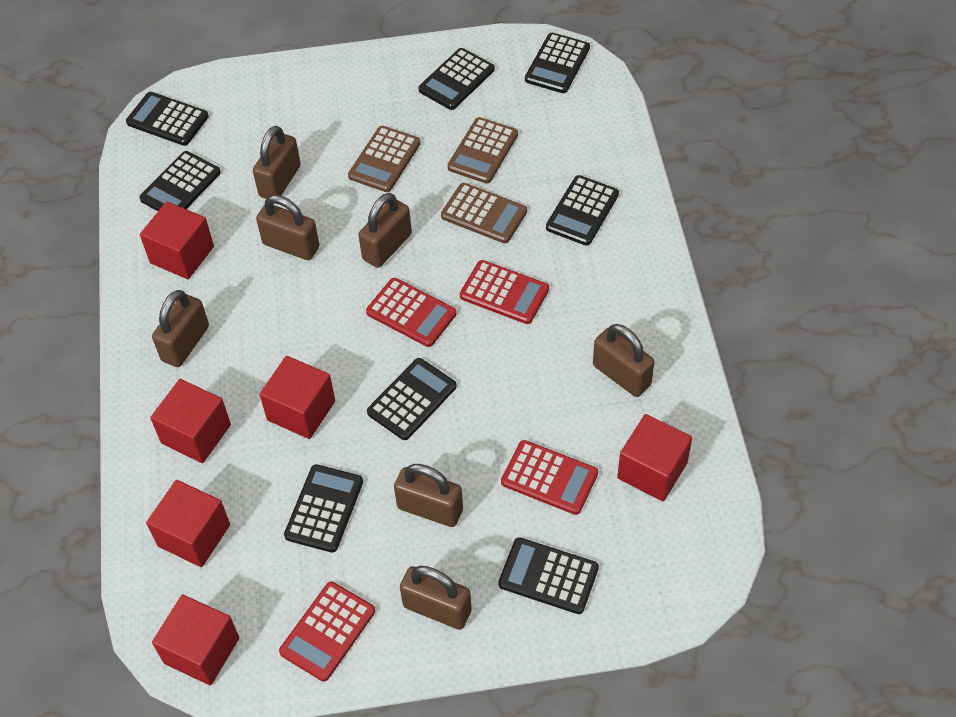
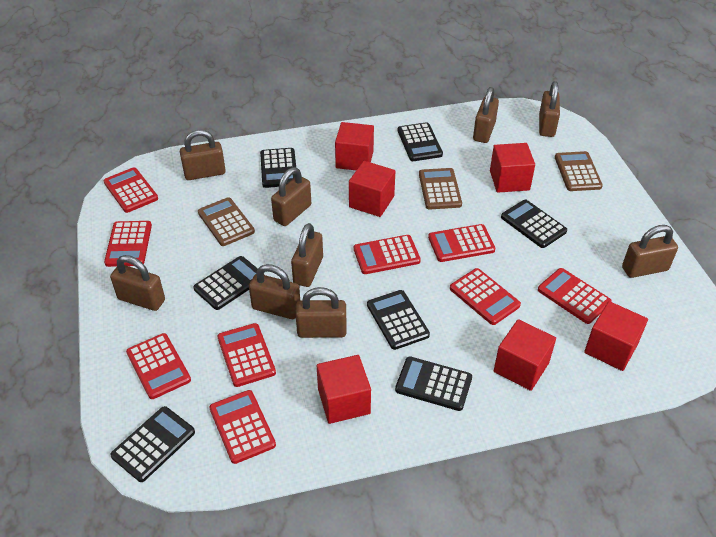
black calculator: [126,92,209,146] [139,151,221,211] [284,464,363,553] [367,358,457,440] [418,48,494,110] [498,537,599,614] [525,33,590,93] [546,175,619,246] = 8 -> [110,406,195,482] [193,256,258,310] [260,148,296,188] [367,290,430,350] [395,356,472,411] [398,122,443,161] [501,200,567,248] = 7
brown padlock: [152,290,209,367] [253,126,301,199] [256,195,319,260] [358,193,412,268] [394,464,463,527] [400,566,472,630] [593,324,654,397] = 7 -> [110,255,165,311] [180,130,226,180] [249,264,300,319] [271,167,311,226] [291,223,323,287] [295,287,346,338] [473,87,499,143] [539,81,560,137] [622,225,678,278] = 9
red calculator: [279,582,375,681] [366,278,456,347] [460,260,549,324] [501,440,598,515] = 4 -> [104,167,158,213] [104,221,152,267] [126,333,191,399] [209,390,276,464] [218,323,276,387] [354,235,421,274] [428,224,495,262] [450,268,521,325] [538,268,611,324] = 9

